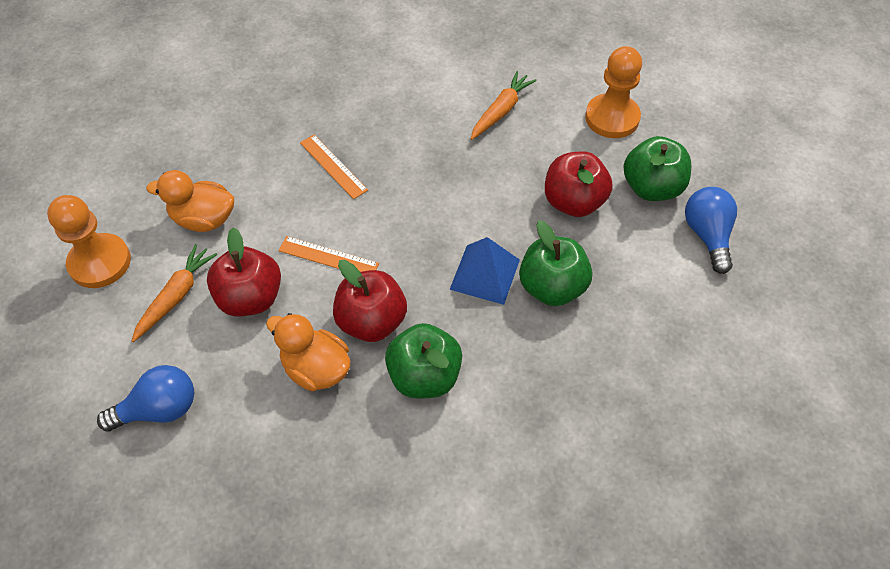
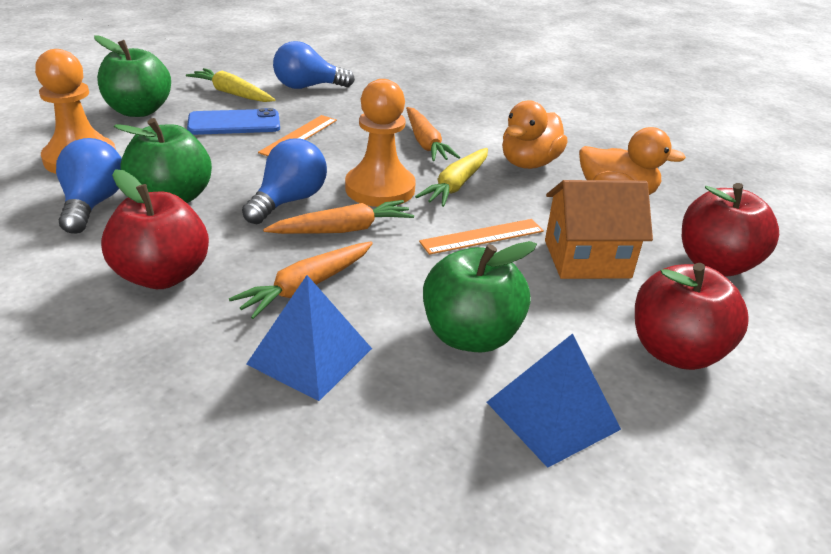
blue light bulb: [97,365,194,432] [685,187,737,274] = 2 -> [56,138,122,234] [242,139,327,224] [273,41,355,89] = 3
blue phone: none = 0 -> [187,108,280,135] = 1
blue pyramid: [449,237,520,305] = 1 -> [246,275,372,401] [487,333,621,468] = 2
orange carrot: [131,244,217,342] [470,71,537,140] = 2 -> [229,242,373,319] [263,200,414,234] [406,107,460,161] = 3
orange house: none = 0 -> [545,180,653,279] = 1
yellow carrot: none = 0 -> [186,68,275,102] [415,148,488,207] = 2

